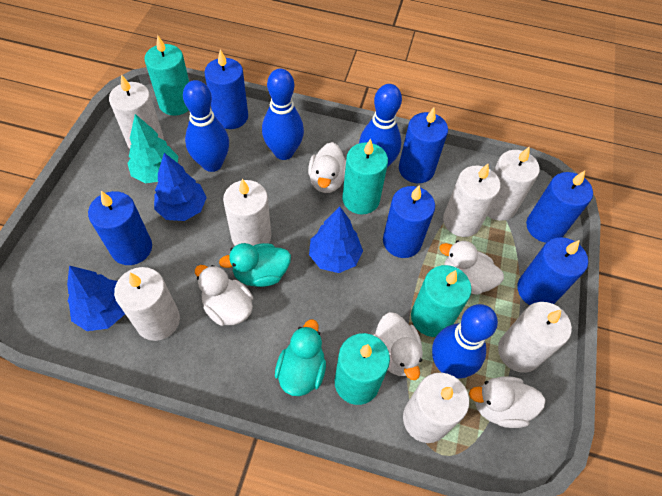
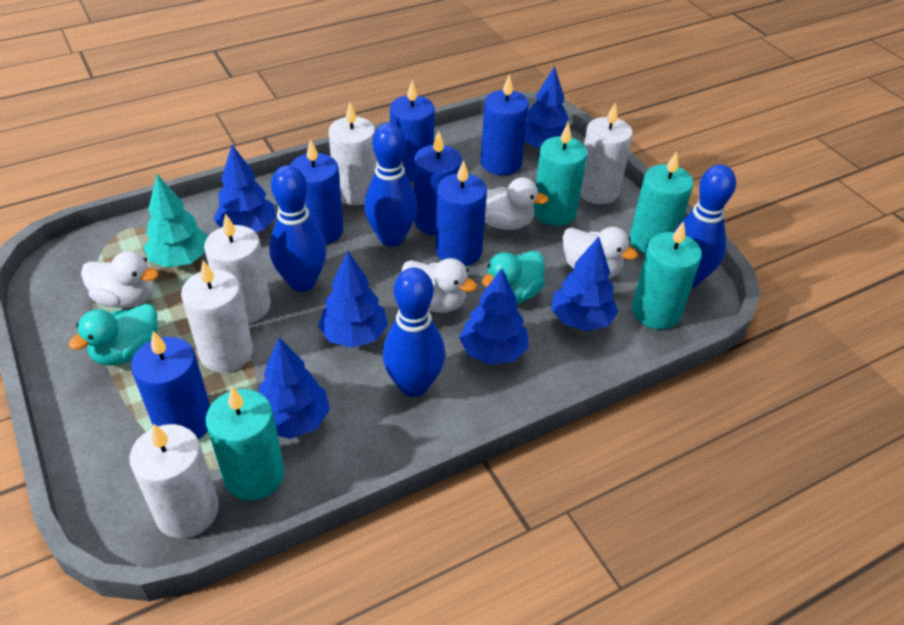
blue tree: [67,266,125,331] [154,153,207,221] [309,207,363,273] = 3 -> [214,145,276,232] [259,338,330,439] [318,251,388,348] [459,268,529,365] [525,66,572,149] [551,237,618,331] = 6
white candle: [109,75,164,149] [114,267,180,341] [223,179,271,246] [403,372,469,443] [443,164,501,237] [487,146,540,221] [498,302,572,373] = 7 -> [129,424,219,538] [181,260,253,372] [204,214,271,324] [329,102,377,205] [580,102,633,204] = 5
white duck: [195,265,253,326] [308,142,346,193] [373,312,423,380] [439,240,504,295] [469,376,546,428] = 5 -> [81,251,159,308] [401,258,477,313] [485,177,549,230] [563,227,638,278] = 4

